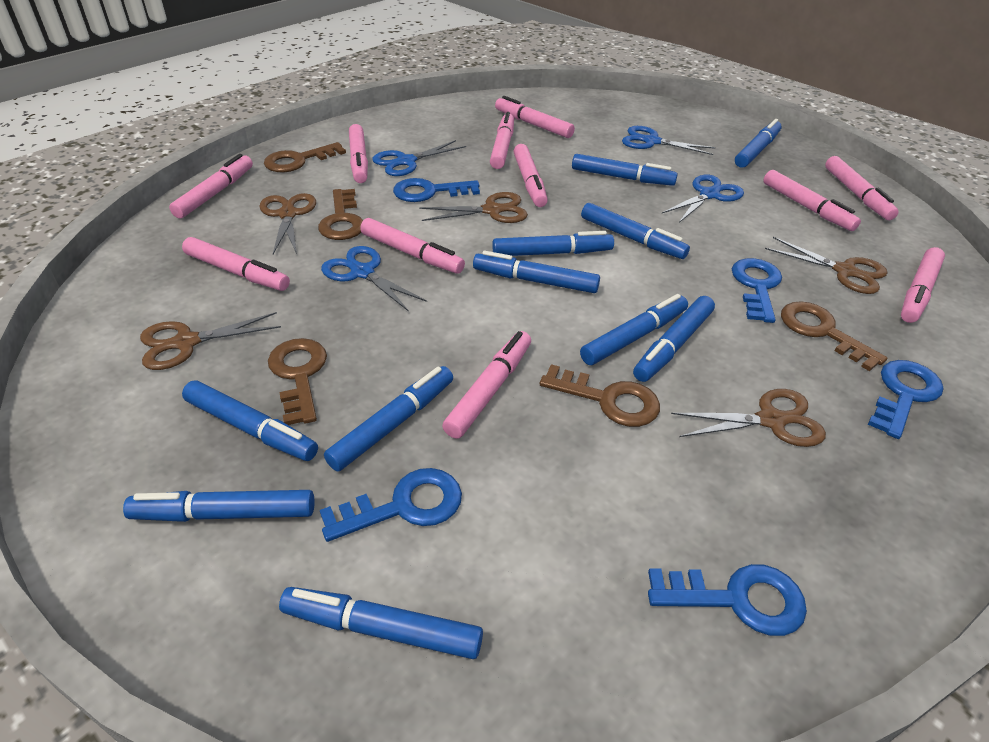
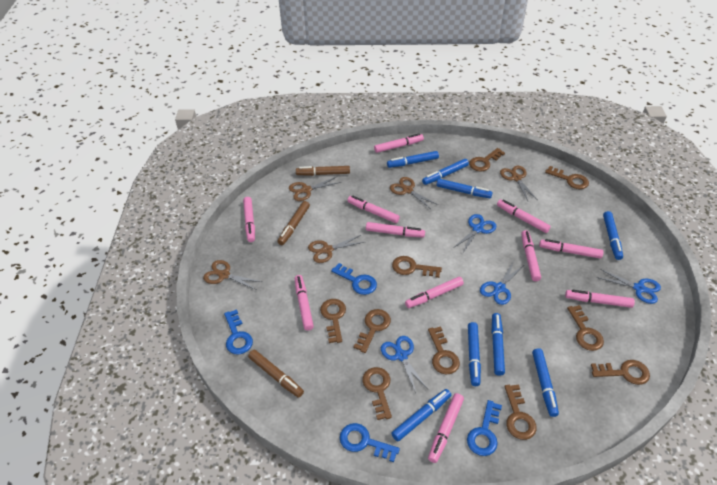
blue key: [320,468,462,542] [393,178,480,202] [648,564,807,636] [732,258,782,323] [868,360,943,439] = 5 -> [224,309,253,354] [331,263,377,295] [340,423,400,462] [467,400,502,456] = 4
blue marker: [123,490,315,522] [182,380,318,461] [279,587,483,659] [324,366,453,471] [473,251,600,293] [492,231,614,256] [572,154,678,186] [580,294,688,365] [581,203,690,259] [633,296,715,382] [735,119,782,168] = 11 -> [387,151,439,168] [391,389,451,441] [422,159,469,185] [437,179,492,198] [468,322,481,386] [492,313,505,376] [532,348,559,417] [603,211,623,260] = 8
brown key: [264,142,346,172] [268,338,327,425] [318,189,363,240] [540,364,660,427] [781,301,887,371] = 5 -> [320,299,346,343] [354,309,391,353] [362,367,392,420] [392,256,442,278] [428,327,460,375] [469,148,505,171] [504,384,537,440] [545,166,589,189] [567,305,604,351] [591,360,650,385] = 10
brown marker: none = 0 -> [248,350,304,398] [278,201,310,245] [296,166,350,176] = 3

